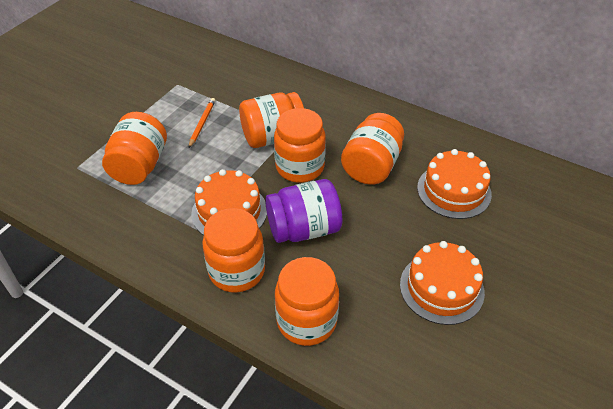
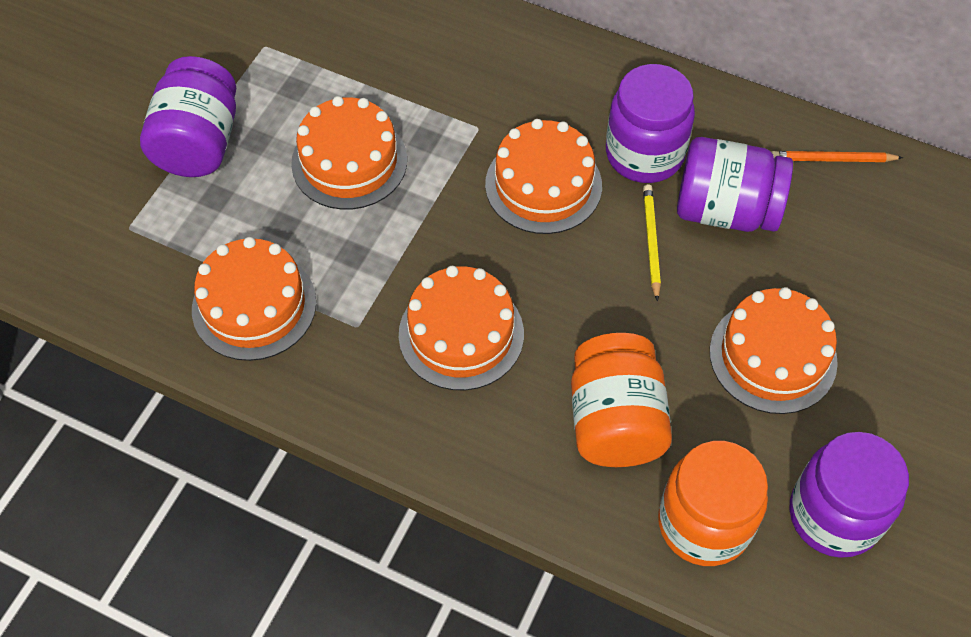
orange cake: [191,169,267,235] [400,241,485,325] [417,149,492,219] = 3 -> [192,237,316,361] [291,96,407,210] [399,266,524,390] [485,119,602,234] [710,287,838,414] = 5
orange jar: [102,112,167,185] [202,208,265,292] [239,92,304,148] [274,108,326,183] [275,257,339,346] [341,113,404,185] = 6 -> [571,333,672,467] [658,441,768,566] = 2
purple jar: [265,179,342,243] = 1 -> [140,56,236,177] [606,64,695,183] [677,137,793,232] [789,432,909,558] = 4
yellow pencil: none = 0 -> [643,184,661,301] = 1

